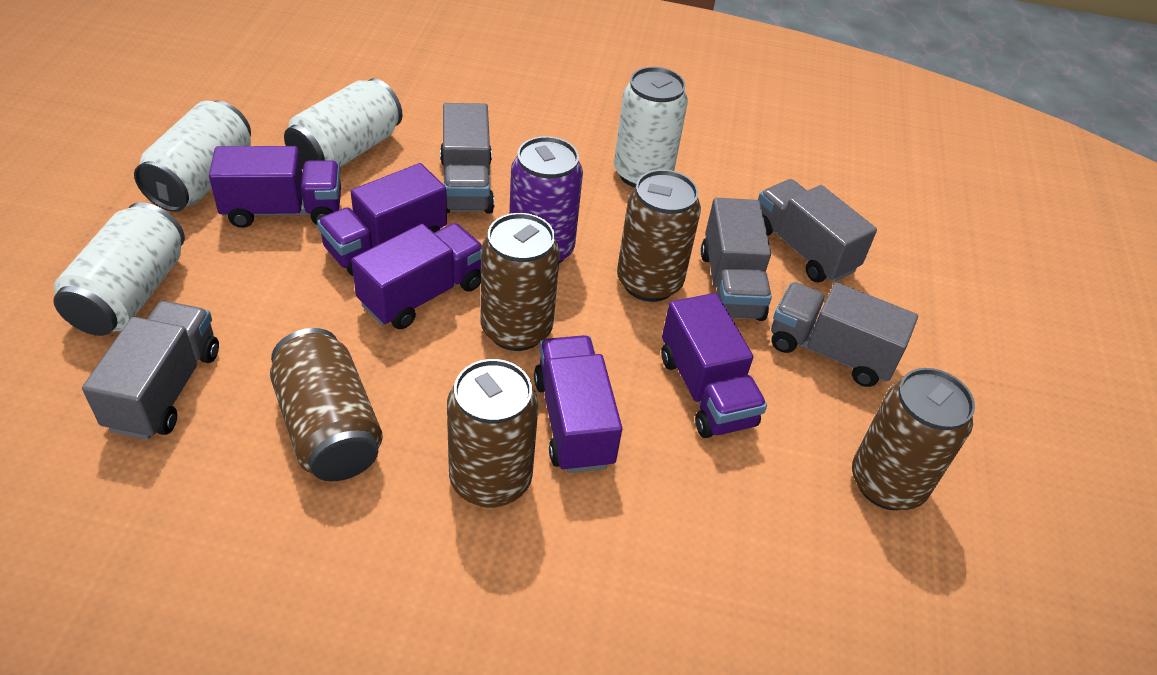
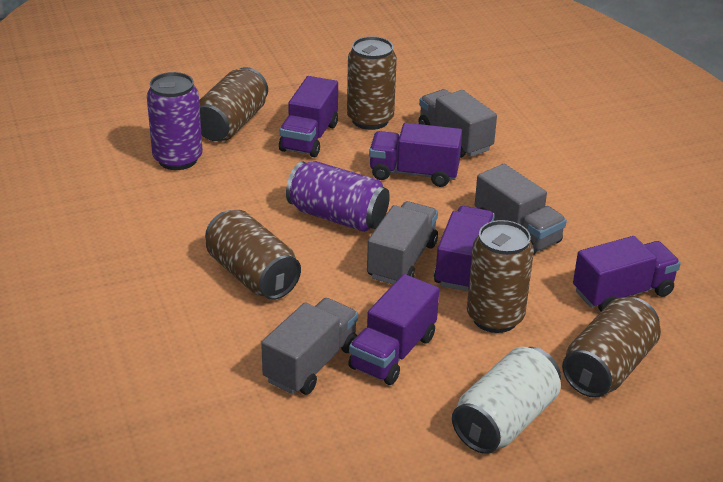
grey truck: [82,301,219,440] [440,103,494,214] [701,198,772,321] [758,179,877,283] [771,282,918,387] = 5 -> [261,298,358,395] [367,201,438,284] [418,89,497,158] [475,164,567,254] = 4
purple can: [509,136,583,263] = 1 -> [147,72,202,170] [286,161,390,232] = 2
white can: [53,202,185,336] [134,101,251,212] [284,78,402,170] [614,67,688,188] = 4 -> [452,347,561,454] = 1

